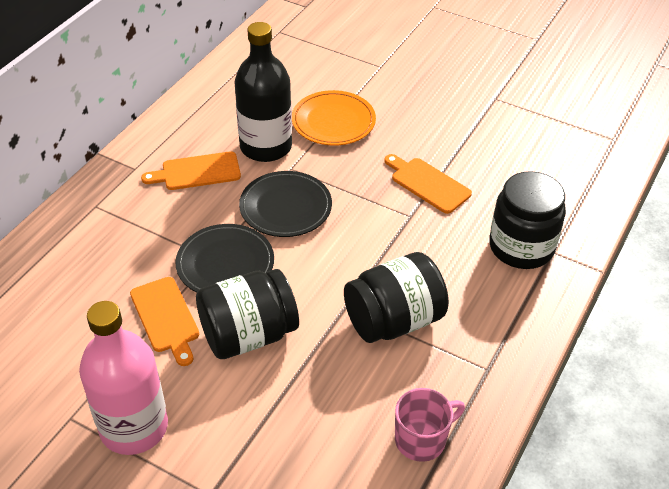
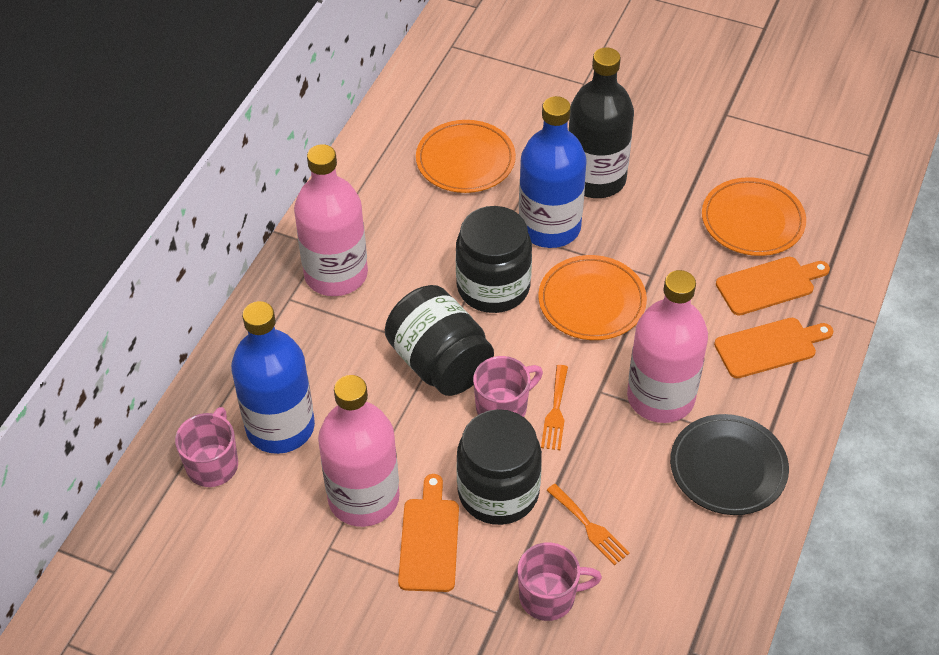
black plate: [176,224,274,293] [239,171,332,237] = 2 -> [670,414,789,515] = 1
blue bottle: none = 0 -> [231,301,315,454] [519,96,587,248] = 2
orange fork: none = 0 -> [541,365,568,450] [546,484,630,565] = 2
orange plate: [292,90,376,146] = 1 -> [416,120,516,193] [538,255,647,340] [702,177,806,256] = 3
pink bottle: [79,301,168,455] = 1 -> [294,144,368,296] [318,375,400,527] [627,270,708,423] = 3
pink mug: [395,388,465,462] = 1 -> [175,407,238,487] [473,356,543,417] [517,542,602,621] = 3

